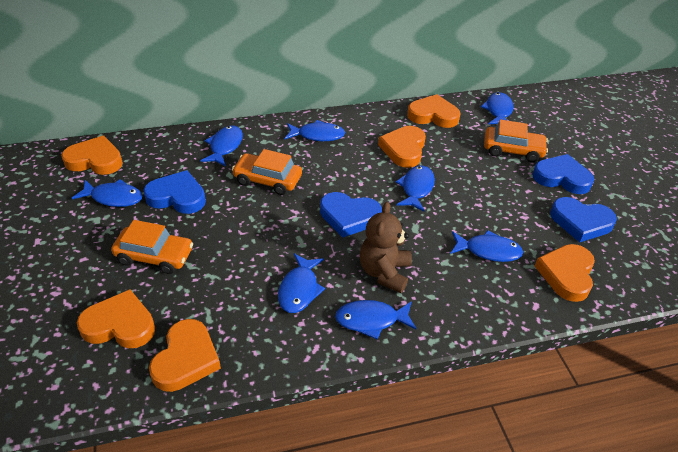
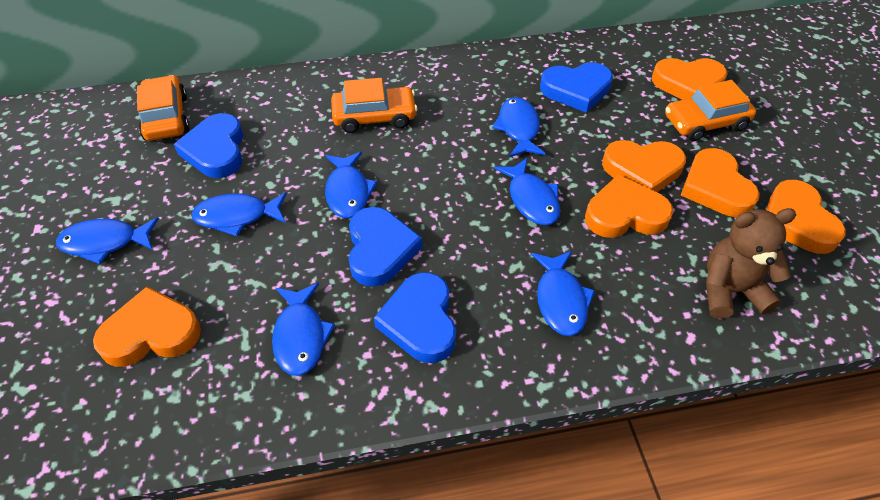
blue fish: [72,179,143,207] [200,126,243,166] [278,253,325,313] [285,120,345,141] [335,300,417,340] [396,165,435,211] [450,230,523,262] [481,92,514,125] = 8 -> [56,217,159,264] [191,192,287,237] [272,283,335,376] [325,151,377,218] [492,97,546,157] [494,158,560,225] [531,251,595,336] = 7

